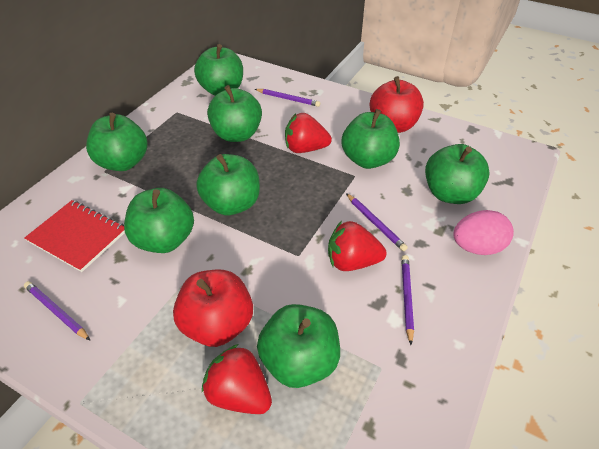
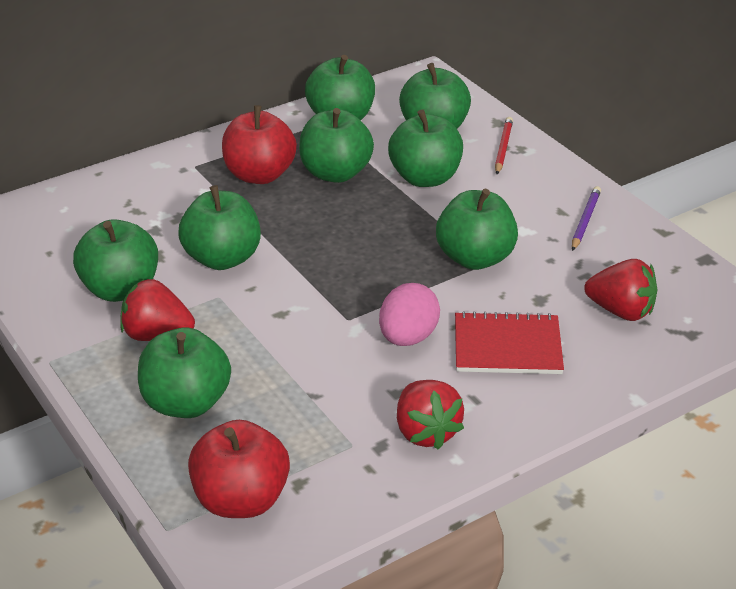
purple pencil: [24,281,91,341] [255,89,320,107] [346,193,408,251] [401,255,414,345] = 4 -> [572,186,601,251] = 1
red pencil: none = 0 -> [495,117,513,174] = 1

